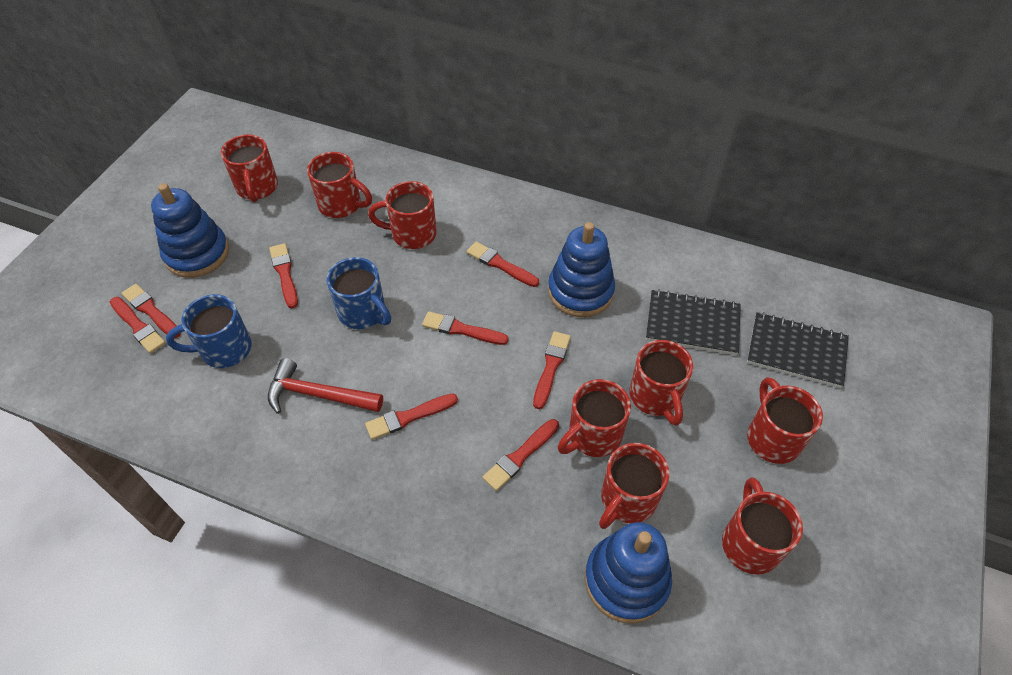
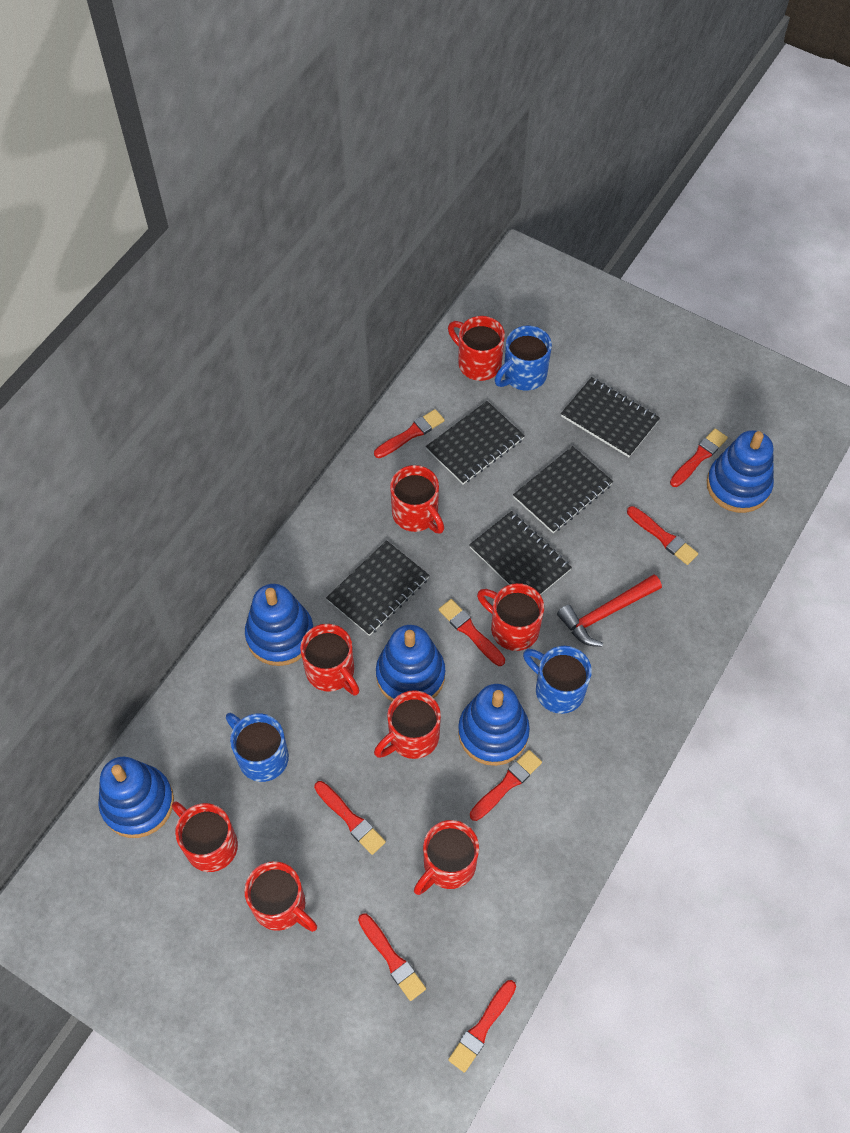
black notebook: [646,289,741,355] [747,312,849,388] = 2 -> [326,540,430,636] [426,401,525,484] [469,511,572,595] [513,446,613,533] [561,377,660,457] = 5
blue mug: [166,294,252,368] [327,257,391,329] = 2 -> [226,713,289,782] [495,325,552,391] [523,646,592,714] = 3
blue stacking toy: [151,183,229,278] [548,222,615,317] [585,522,672,624] = 3 -> [98,757,174,838] [245,584,313,666] [376,625,445,701] [458,684,530,766] [707,430,774,513] = 5

